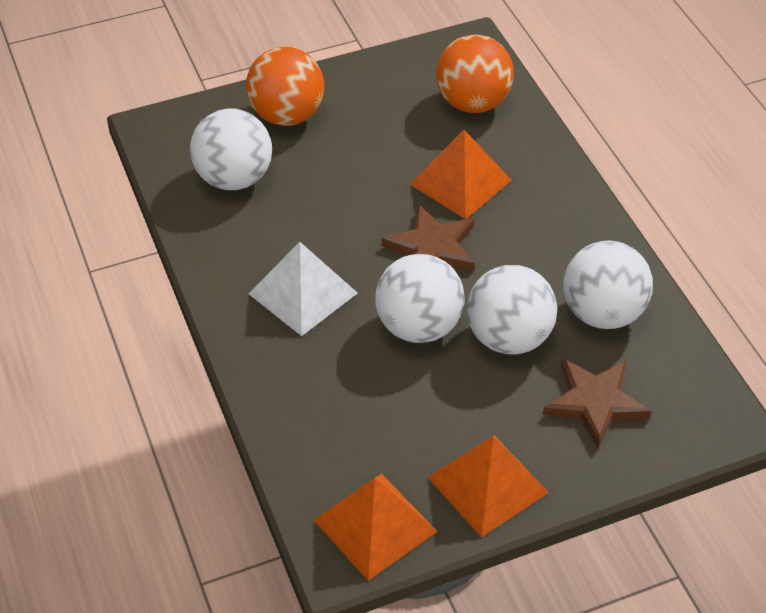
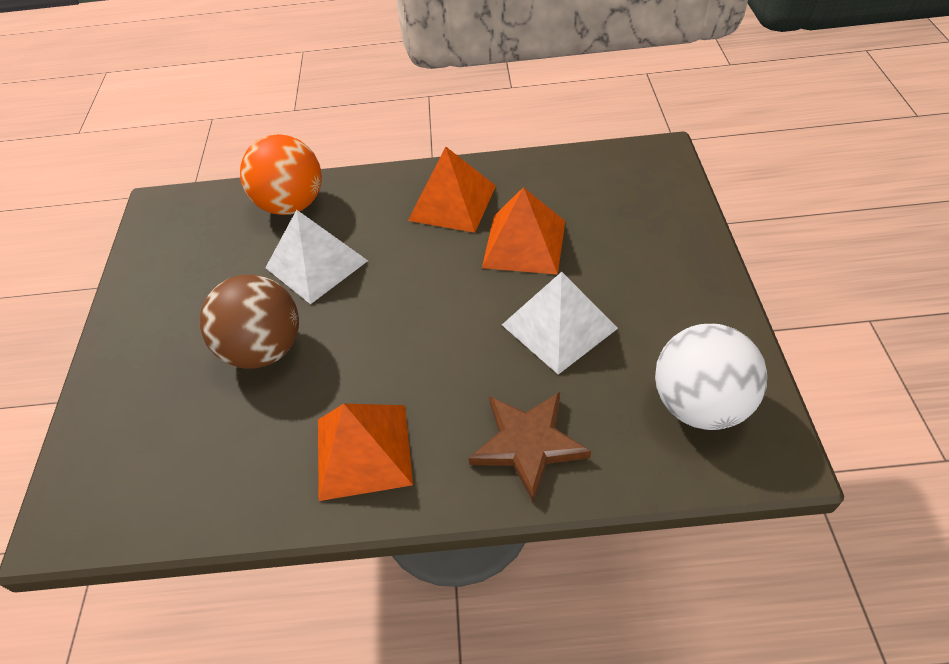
brown ball: none = 0 -> [200,275,299,369] = 1
brown star: [382,204,475,271] [543,358,652,448] = 2 -> [468,392,591,502] = 1
orange ball: [246,47,325,126] [436,35,514,113] = 2 -> [240,134,322,215] = 1
white ball: [190,109,272,190] [375,254,465,343] [467,265,557,355] [563,240,653,329] = 4 -> [655,324,767,430] = 1
white pyramid: [249,242,358,336] = 1 -> [265,210,368,304] [502,272,618,375] = 2

